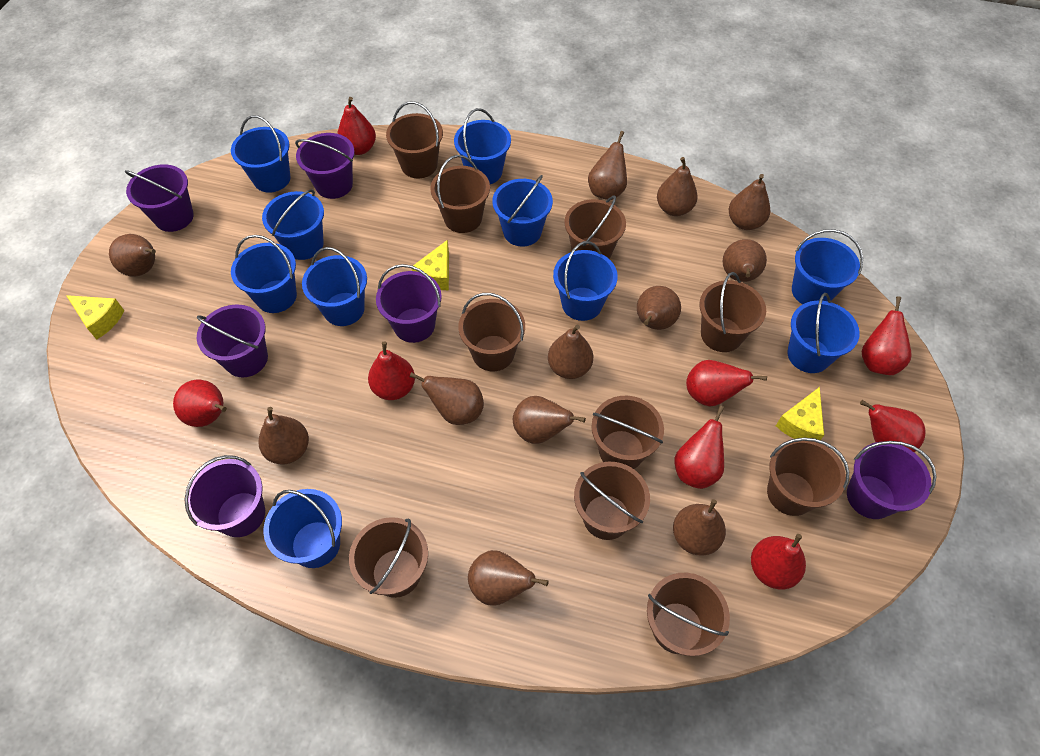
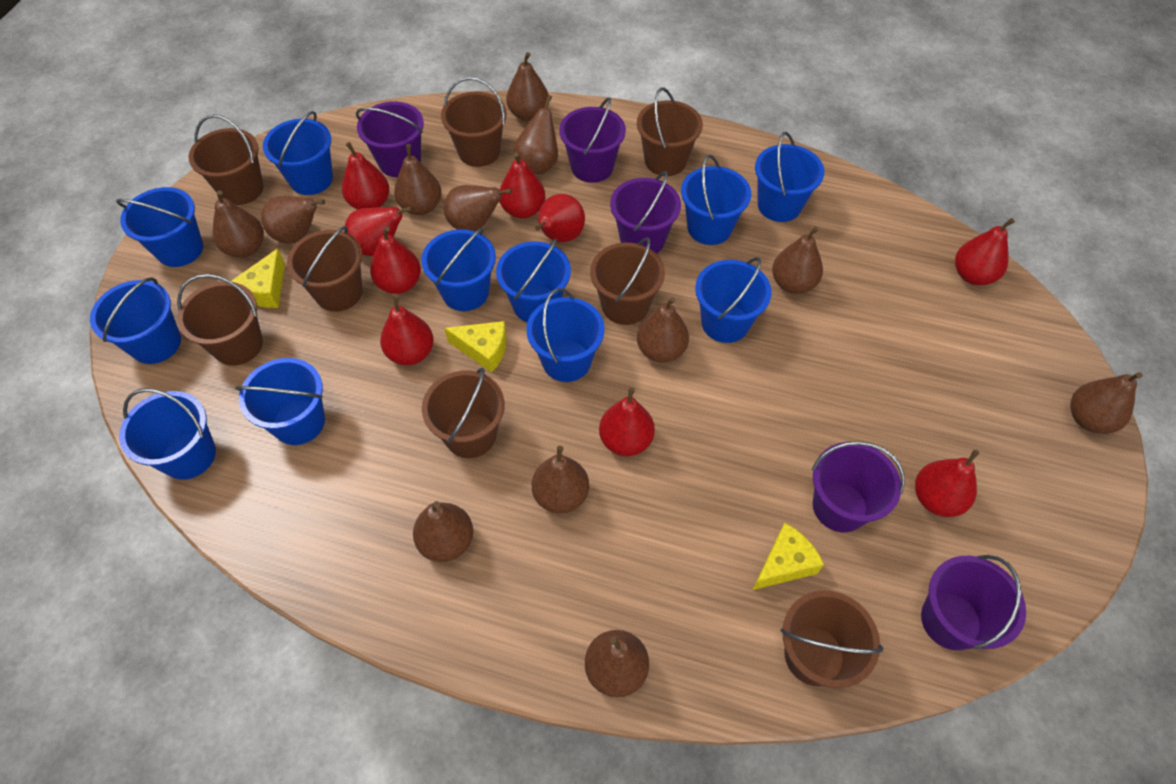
blue bucket: [231,115,291,193] [231,235,297,313] [262,189,324,260] [263,489,342,568] [302,247,367,326] [454,108,511,184] [492,175,553,246] [553,241,618,321] [787,293,860,373] [792,229,863,304] = 10 -> [90,277,181,364] [116,187,203,267] [119,388,216,480] [235,358,325,445] [263,111,333,195] [421,228,496,311] [496,239,571,322] [526,288,605,382] [681,154,751,245] [695,257,772,343] [755,132,824,222] = 11
brown bucket: [349,517,428,598] [386,101,443,179] [430,155,490,233] [458,293,525,371] [564,195,626,259] [574,462,650,540] [591,396,664,469] [647,573,730,656] [699,272,766,352] [767,437,849,516] = 10 -> [177,274,263,366] [188,115,264,205] [287,226,362,312] [422,367,505,458] [441,77,507,167] [590,237,665,325] [637,88,703,176] [781,590,884,688] = 8
purple bucket: [124,165,194,232] [184,455,265,537] [196,304,268,377] [295,133,355,199] [376,264,442,343] [847,441,936,519] = 6 -> [356,102,424,177] [559,97,626,183] [610,171,681,254] [812,441,905,532] [921,555,1026,650] = 5
red pear: [173,380,227,427] [337,97,376,155] [368,341,415,400] [674,406,724,489] [686,360,767,406] [751,534,806,589] [860,400,926,452] [861,296,912,375] = 8 -> [342,142,389,210] [344,206,413,256] [370,227,421,294] [380,295,434,365] [499,152,545,219] [535,194,585,242] [599,388,655,456] [915,450,979,517] [955,218,1015,285] = 9

